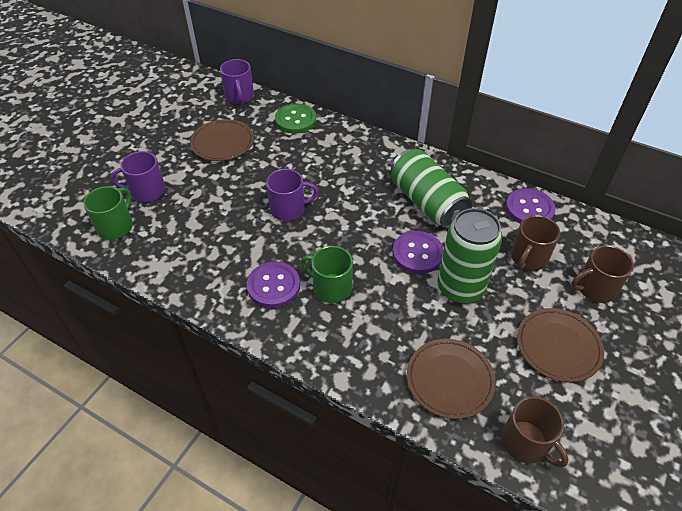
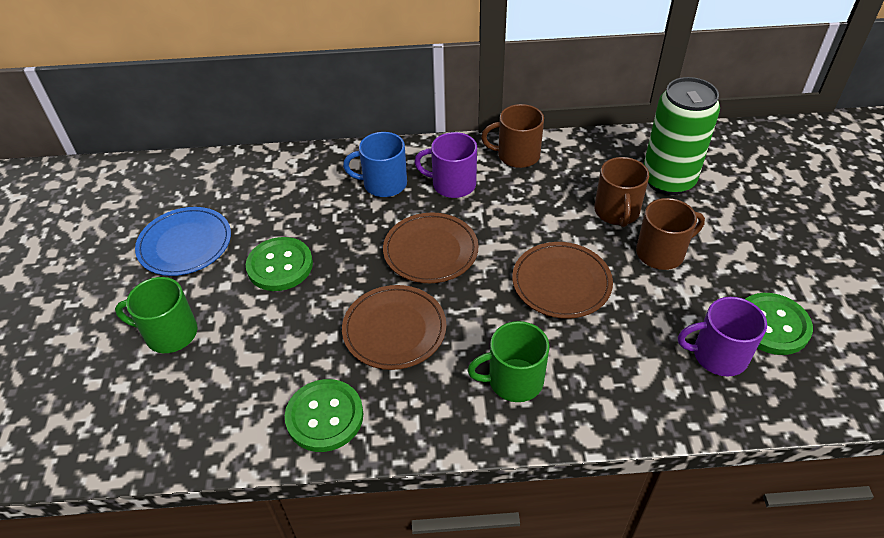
blue mug: none = 0 -> [343,132,407,197] = 1
blue plate: none = 0 -> [135,207,231,276] = 1
green button: [275,104,316,134] = 1 -> [246,237,313,291] [285,379,364,452] [745,293,813,355] = 3
green can: [391,149,472,229] [438,208,502,304] = 2 -> [644,77,720,195] = 1
purple button: [247,262,300,308] [393,231,444,274] [506,188,555,224] = 3 -> none = 0
purple mug: [111,151,165,202] [220,59,254,104] [266,169,318,221] = 3 -> [414,132,477,198] [678,297,767,376] = 2

